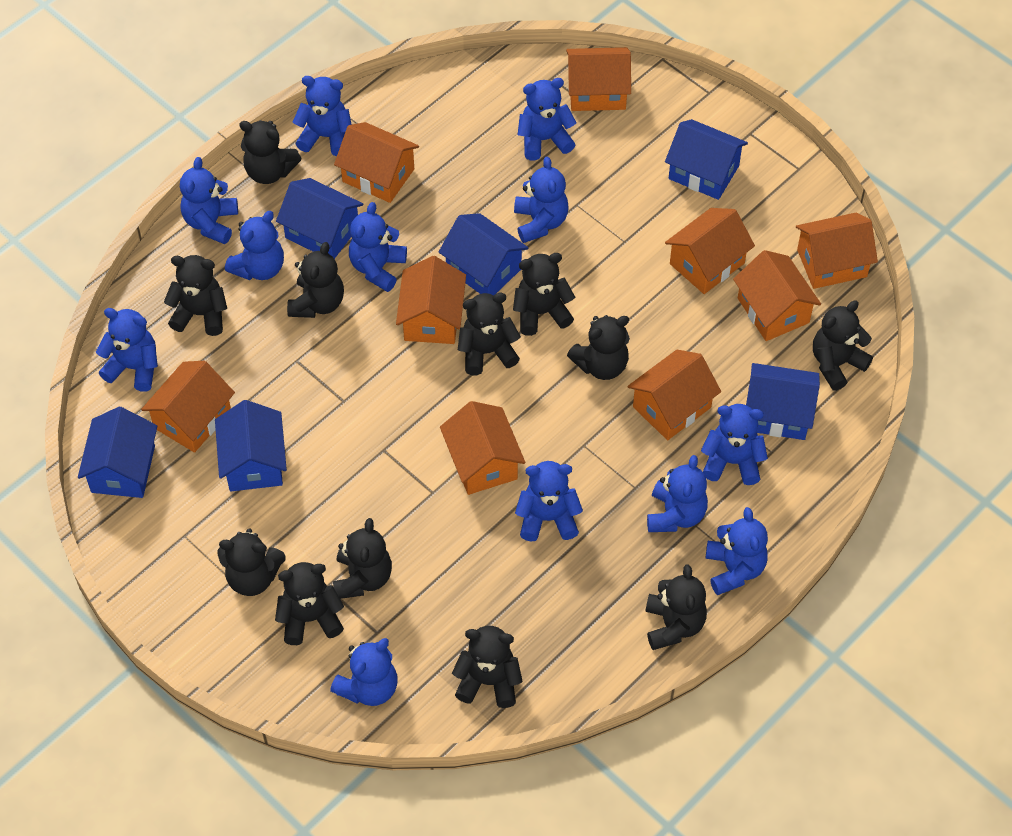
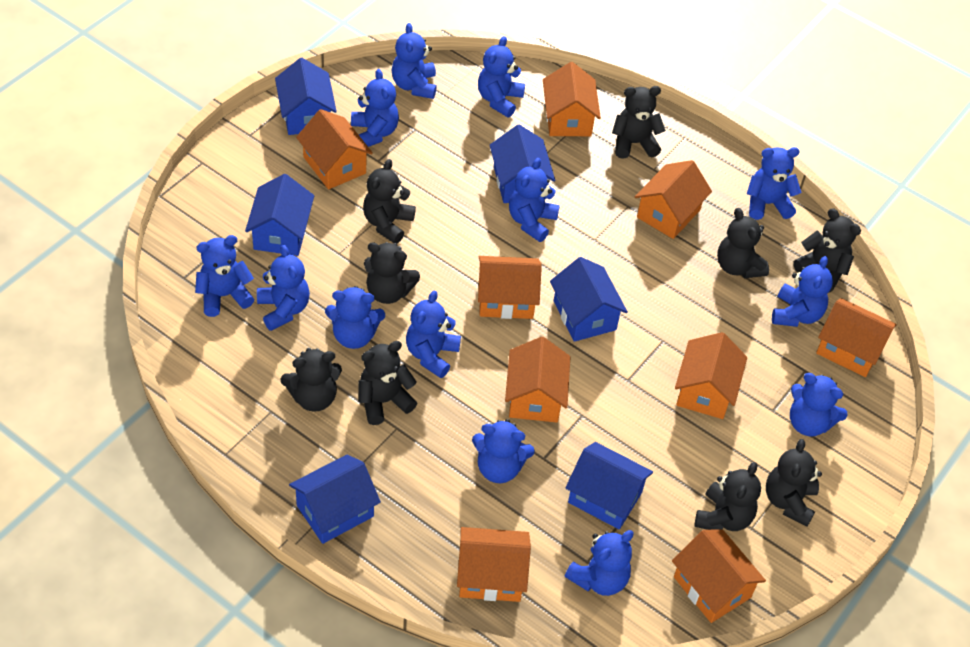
black teddy bear: [164,255,227,336] [217,528,286,596] [239,120,302,184] [275,562,344,645] [287,242,344,318] [333,518,392,599] [452,626,522,708] [458,293,521,375] [513,253,575,336] [567,315,630,380] [645,564,707,650] [813,300,873,391] = 12 -> [280,348,342,412] [359,341,417,425] [363,159,416,244] [364,242,420,304] [612,86,666,159] [695,462,761,531] [717,208,769,278] [766,439,822,527] [793,208,861,293] = 9
blue teddy bear: [96,308,158,392] [180,157,238,244] [225,211,284,280] [293,76,352,156] [330,638,398,706] [349,202,407,292] [514,157,568,243] [515,461,583,542] [518,78,577,161] [647,455,708,532] [701,404,768,485] [706,507,768,595] = 12 -> [195,235,254,317] [257,245,310,331] [325,286,385,349] [351,69,399,147] [392,23,437,99] [406,291,461,378] [472,419,535,483] [478,36,525,117] [509,158,560,242] [565,530,634,596] [747,147,802,220] [772,256,833,327] [790,373,848,437] = 13

